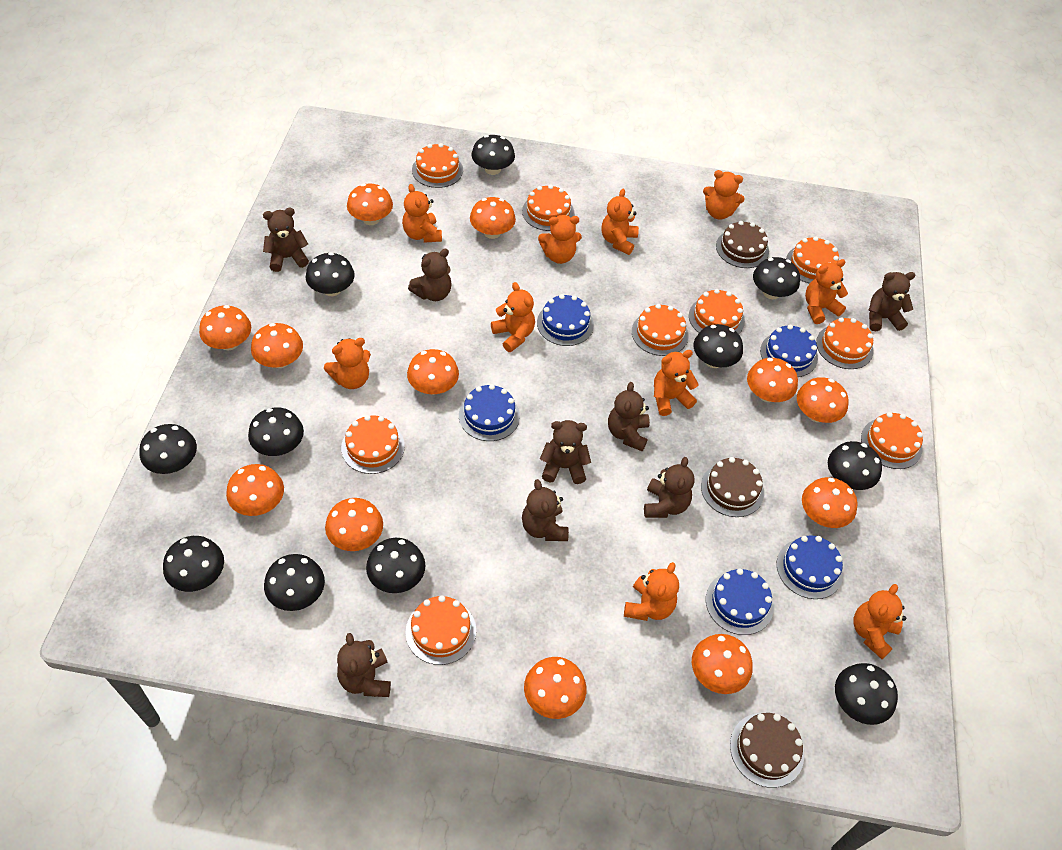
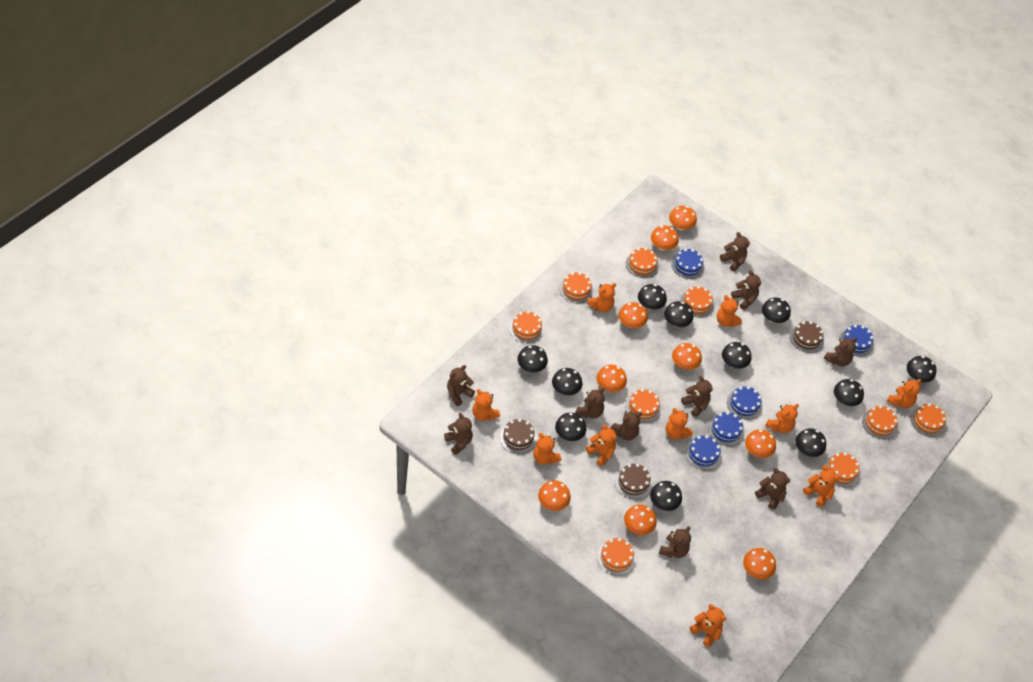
brown teddy bear: [263,208,309,272] [337,633,391,697] [408,249,452,301] [522,479,569,541] [540,420,591,484] [608,382,650,451] [644,457,694,518] [869,272,916,331] = 8 -> [444,413,473,455] [447,365,475,406] [575,387,605,419] [610,411,642,441] [659,526,691,558] [681,376,713,417] [720,232,750,272] [731,270,761,310] [755,468,790,510] [824,337,857,366] = 10
orange mushroom: [199,305,251,351] [226,464,284,516] [251,323,303,368] [325,498,383,551] [347,184,393,225] [407,349,459,395] [470,197,516,239] [524,657,586,719] [692,634,753,694] [747,358,798,402] [797,377,849,423] [802,477,857,528] = 12 -> [538,480,571,511] [597,365,627,392] [619,302,648,328] [624,504,657,535] [651,225,679,251] [669,206,697,230] [672,343,702,370] [743,548,776,579] [745,429,776,458] = 9

